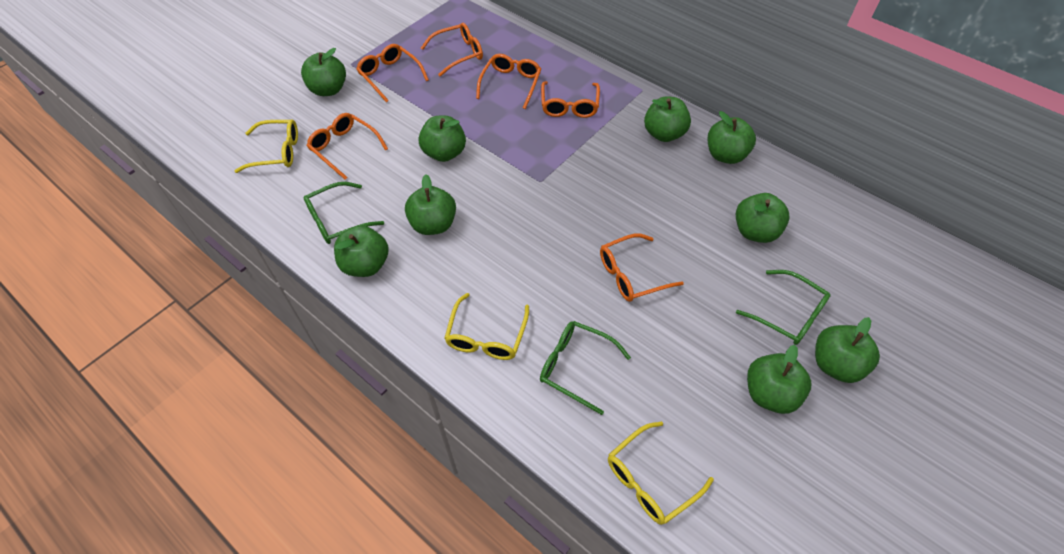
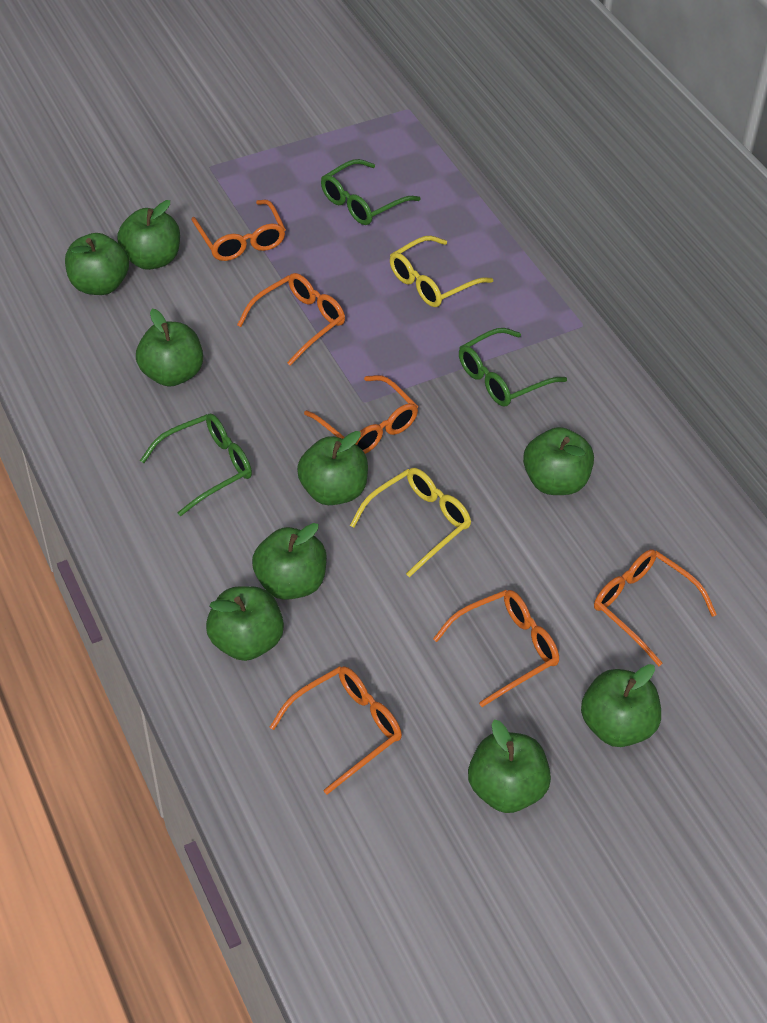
yellow glasses: [235,119,298,173] [444,293,529,360] [608,421,714,525] = 3 -> [350,468,471,577] [390,236,493,307] = 2

